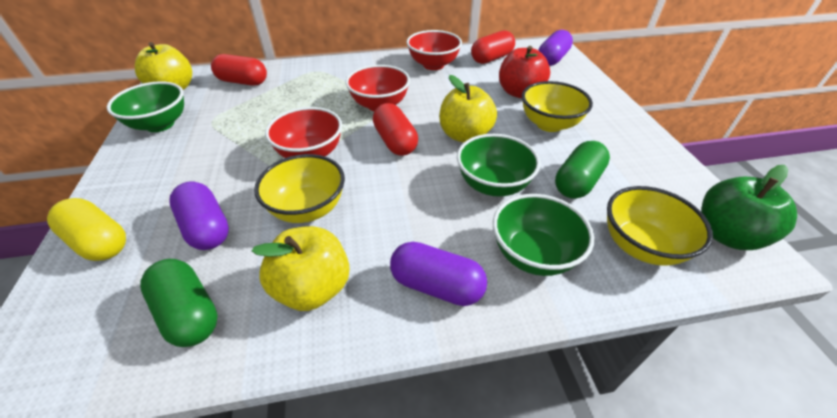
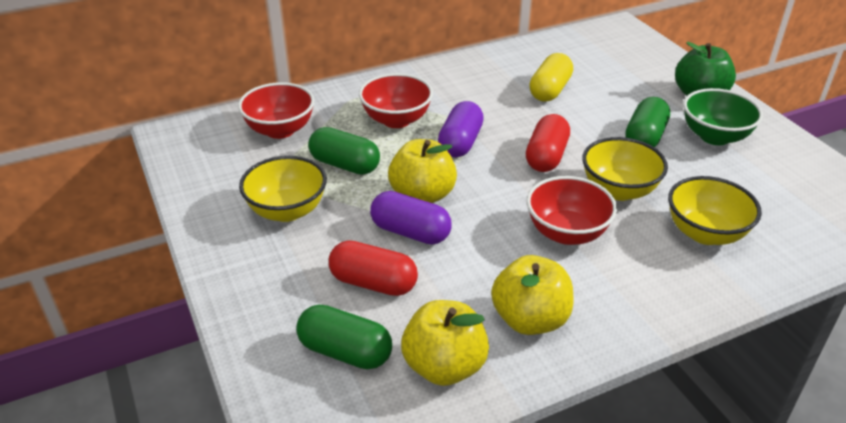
green bowl: [107,81,184,132] [457,134,540,197] [493,194,594,276] = 3 -> [683,88,763,145] = 1
green capsule: [140,259,218,347] [555,141,610,199] = 2 -> [296,305,392,369] [308,127,380,175] [625,97,670,147] = 3
purple capsule: [169,182,229,250] [390,242,487,306] [538,30,573,66] = 3 -> [370,191,452,245] [438,101,484,158] = 2
red apple: [499,46,550,98] = 1 -> none = 0
red capsule: [211,54,267,86] [373,103,418,156] [471,30,515,64] = 3 -> [329,240,418,296] [526,114,570,172] = 2

